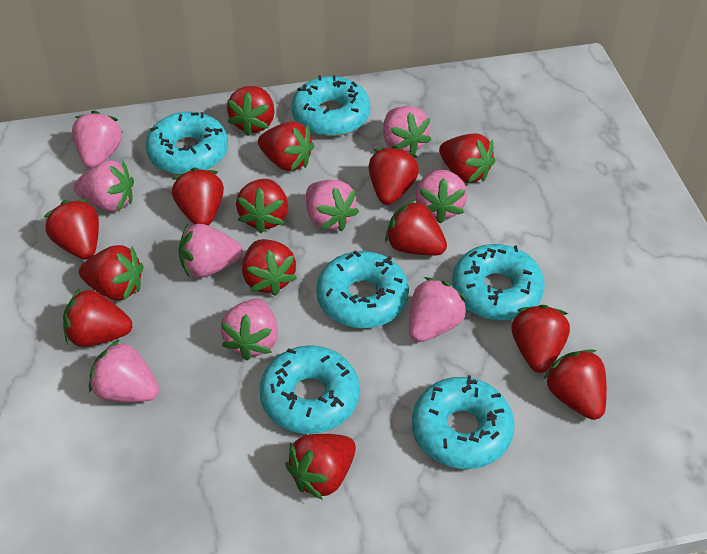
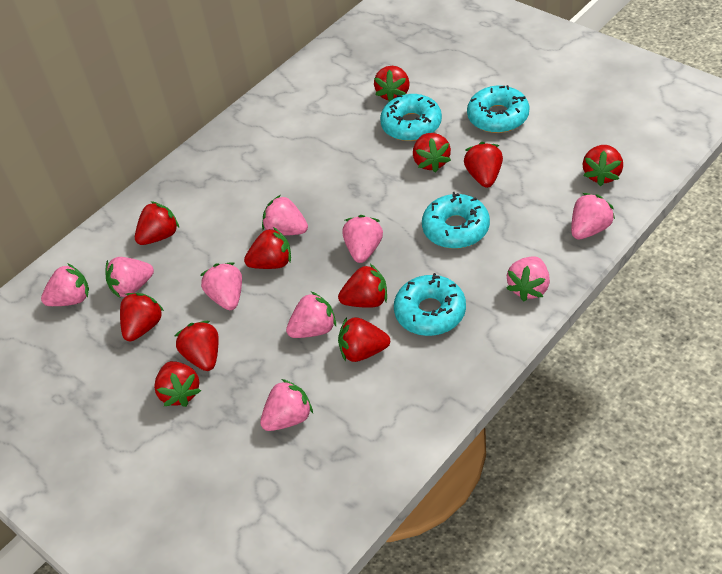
red strawberry: [44,199,99,260] [63,288,132,347] [79,245,144,300] [172,167,224,226] [227,86,275,136] [236,179,288,233] [242,239,297,296] [258,121,314,171] [285,434,356,500] [369,145,419,205] [385,199,447,255] [439,134,495,183] [512,305,570,373] [543,349,607,420] = 14 -> [120,293,165,341] [135,201,179,245] [154,361,201,407] [175,321,219,371] [244,227,291,269] [338,264,387,308] [338,317,390,362] [374,66,410,102] [413,133,451,172] [464,142,503,188] [582,145,623,186] = 11
turquoise donut: [146,111,228,175] [259,345,360,434] [292,75,370,137] [316,250,409,328] [412,375,515,469] [452,244,545,320] = 6 -> [380,94,442,141] [394,273,466,336] [422,192,490,249] [467,85,529,133] = 4

